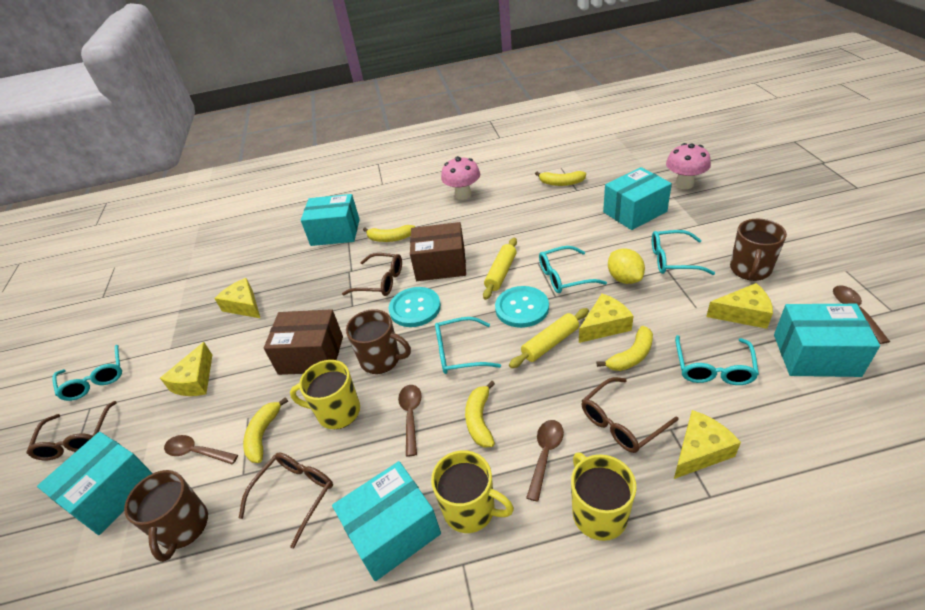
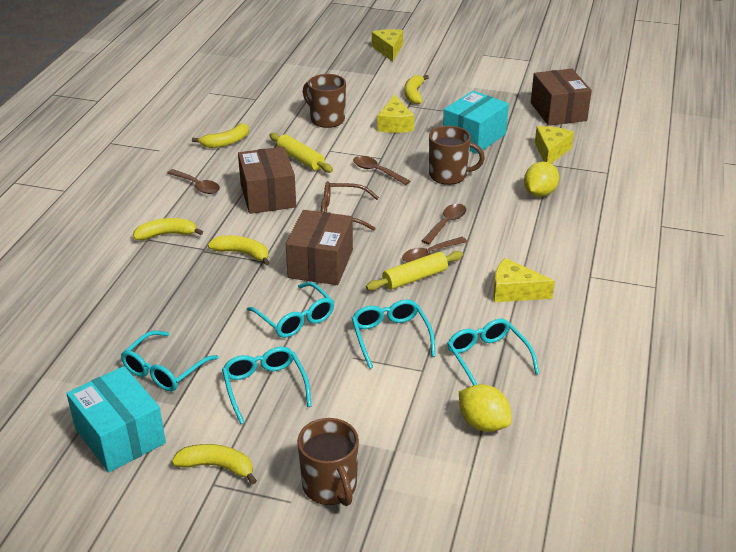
brown box: [264,309,343,375] [410,222,466,281] = 2 -> [238,147,296,214] [286,210,353,285] [531,69,592,126] = 3
brown glasses: [26,401,117,460] [239,452,333,549] [342,253,402,296] [581,377,679,453] = 4 -> [321,181,379,231] = 1
pink mushroom: [441,156,480,200] [666,143,711,189] = 2 -> none = 0
turquoise box: [37,432,153,535] [301,194,360,246] [332,461,441,581] [603,167,672,230] [774,304,880,377] = 5 -> [66,366,166,472] [443,91,509,154] = 2
turquoise button: [389,287,441,327] [495,286,549,328] = 2 -> none = 0
yellow cheese: [160,342,212,396] [214,278,260,318] [579,294,634,343] [674,410,741,479] [706,283,773,329] = 5 -> [372,29,403,62] [377,95,414,133] [493,258,555,302] [535,126,574,164] = 4
yellow lemon: [608,248,645,284] = 1 -> [459,384,512,432] [524,162,559,197] = 2
yellow mug: [290,360,360,429] [431,450,514,533] [571,452,636,541] = 3 -> none = 0

